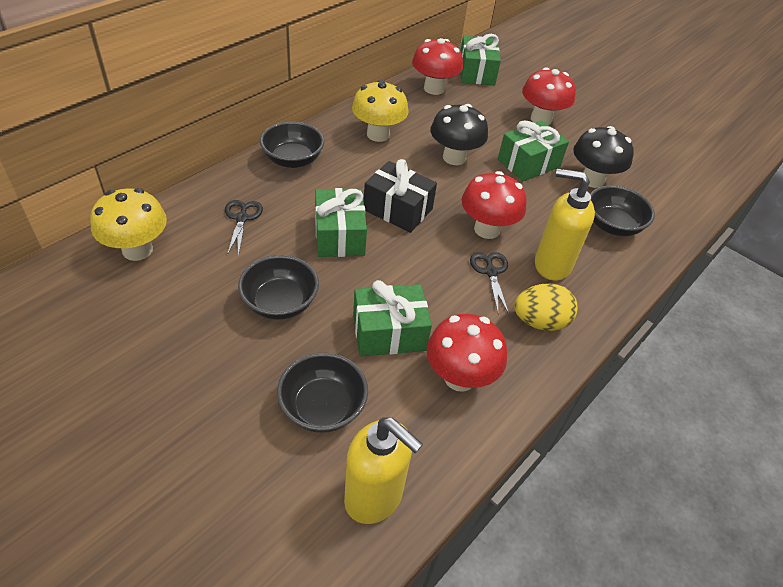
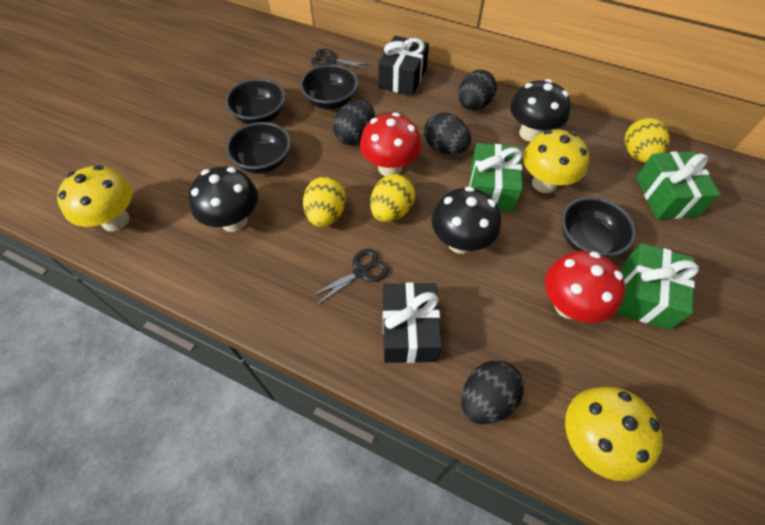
black egg: none = 0 -> [333,100,375,145] [424,112,471,154] [458,70,497,110] [461,360,524,424] = 4
black gift: [364,159,437,233] = 1 -> [378,36,429,96] [383,282,442,363] = 2
black mushroom: [430,104,488,165] [573,126,634,188] = 2 -> [188,167,258,232] [432,186,501,254] [510,79,571,142] = 3
green gift: [315,188,367,257] [353,280,432,357] [460,34,501,85] [498,120,569,181] = 4 -> [470,143,523,212] [617,243,699,330] [636,151,720,220] = 3
red mushroom: [412,38,463,95] [427,314,507,392] [462,171,527,239] [522,67,576,125] = 4 -> [360,113,422,176] [545,251,625,323] = 2
yellow egg: [514,283,578,331] = 1 -> [303,176,346,227] [370,174,415,222] [624,118,670,163] = 3
yellow mushroom: [90,188,167,261] [352,80,409,142] = 2 -> [57,165,133,232] [523,129,589,193] [565,387,663,481] = 3
yellow soap dispenser: [344,417,423,524] [535,168,595,281] = 2 -> none = 0

